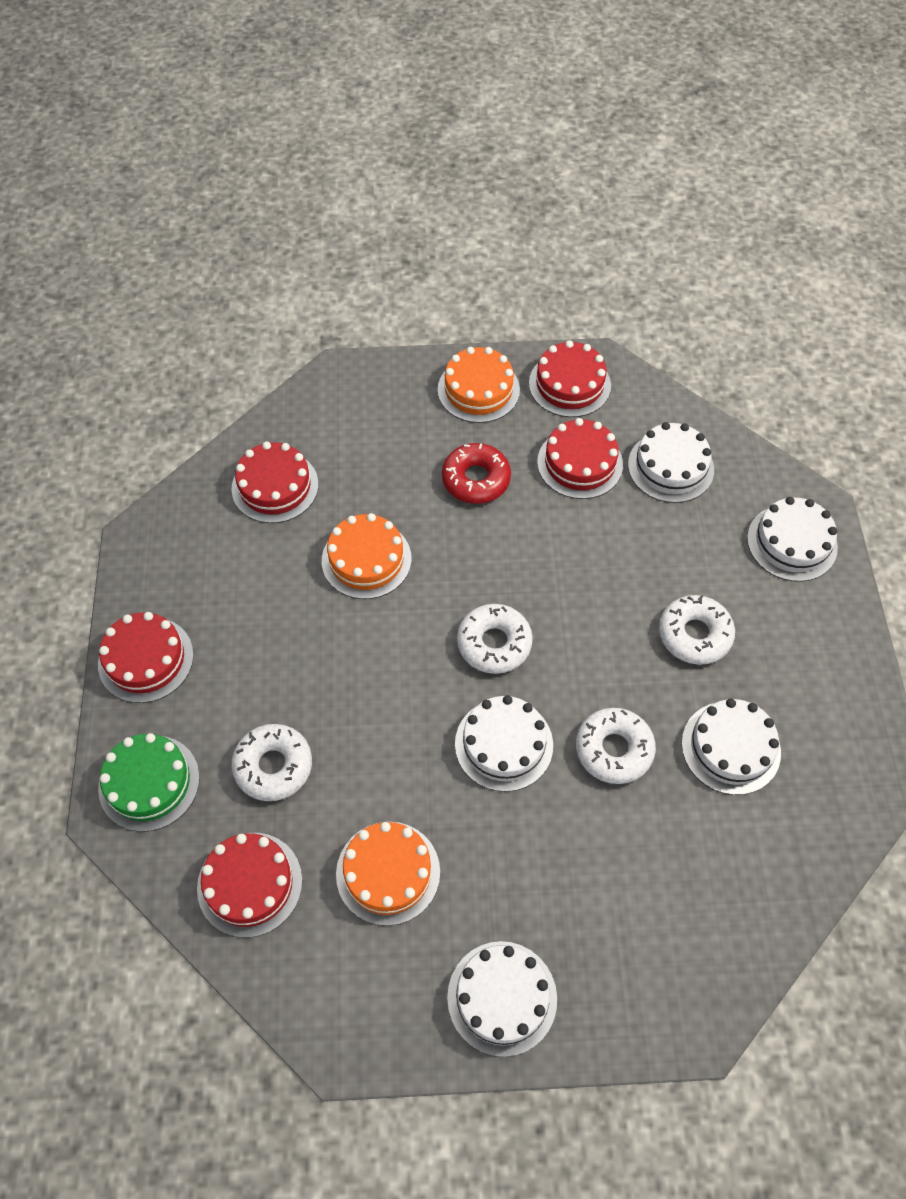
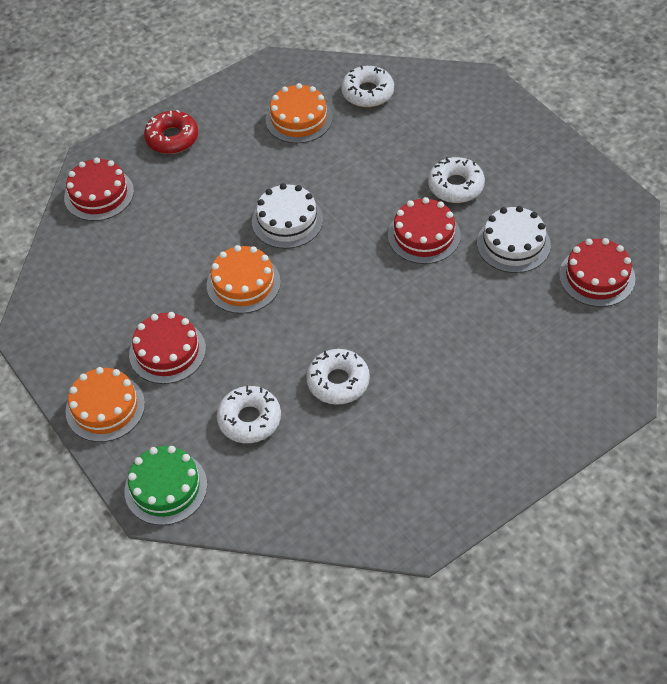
red cake: [98,612,194,703] [197,833,302,938] [232,442,319,523] [529,340,611,417] [537,418,623,499] = 5 -> [64,158,134,221] [129,312,206,384] [388,197,461,264] [559,238,636,307] = 4
white cake: [447,941,557,1057] [455,695,553,792] [628,422,714,503] [682,698,781,795] [747,497,838,582] = 5 -> [252,183,323,249] [477,206,551,273] = 2

